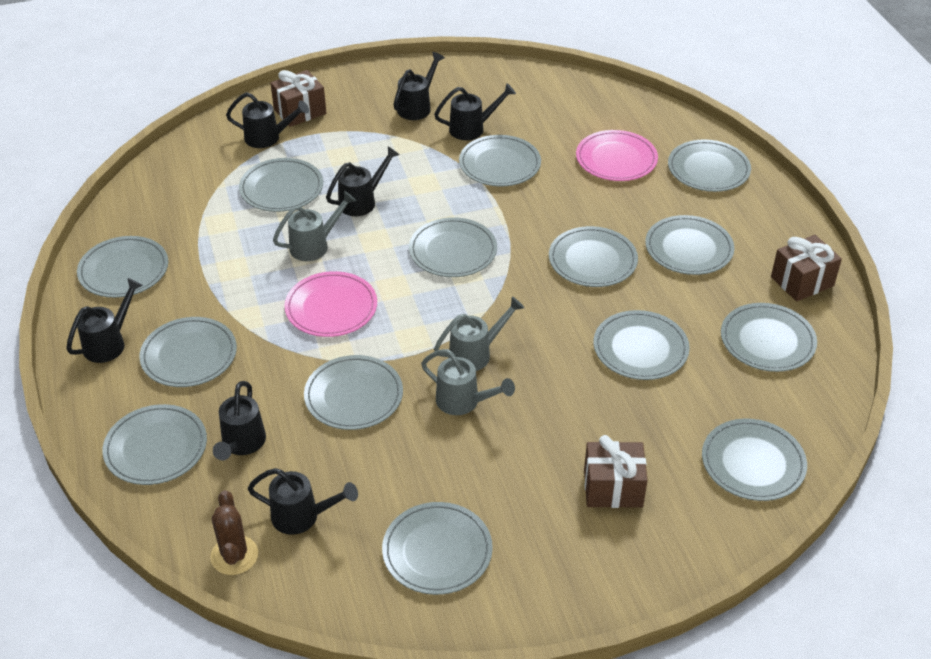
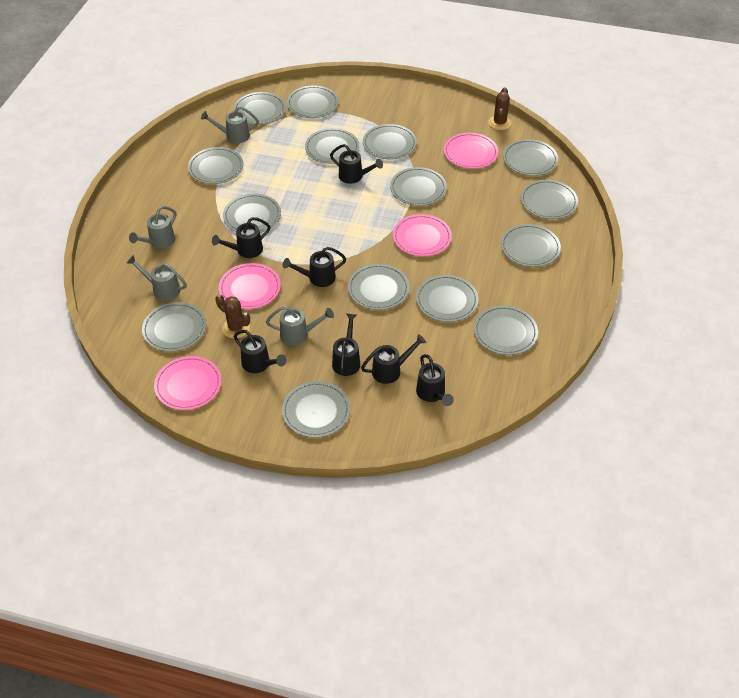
brown cactus: [210,490,258,575] = 1 -> [215,294,250,339] [489,88,511,130] = 2
brown gift: [270,70,326,127] [584,435,648,508] [771,235,842,302] = 3 -> none = 0
grey plate: [77,236,168,298] [102,404,207,485] [139,317,237,387] [239,158,323,212] [304,355,403,430] [382,502,493,595] [409,217,497,277] [459,135,541,187] [549,226,638,287] [594,310,690,380] [645,215,734,275] [668,139,751,192] [702,419,807,501] [721,303,817,372] = 14 -> [142,302,207,352] [188,147,243,184] [223,194,281,233] [233,92,286,125] [282,381,350,438] [287,85,339,118] [305,128,359,164] [348,264,410,310] [363,124,417,159] [390,167,447,206] [416,275,479,322] [474,305,538,355] [501,224,561,267] [503,139,558,176] [521,180,578,219] = 15
grey watering can: [273,191,356,261] [421,349,515,415] [434,297,524,371] = 3 -> [127,255,187,301] [129,206,176,249] [201,106,259,143] [266,306,334,345] = 4
pink plate: [284,271,377,337] [576,130,658,181] = 2 -> [154,356,222,410] [219,263,281,309] [393,214,452,256] [444,133,498,169] = 4

